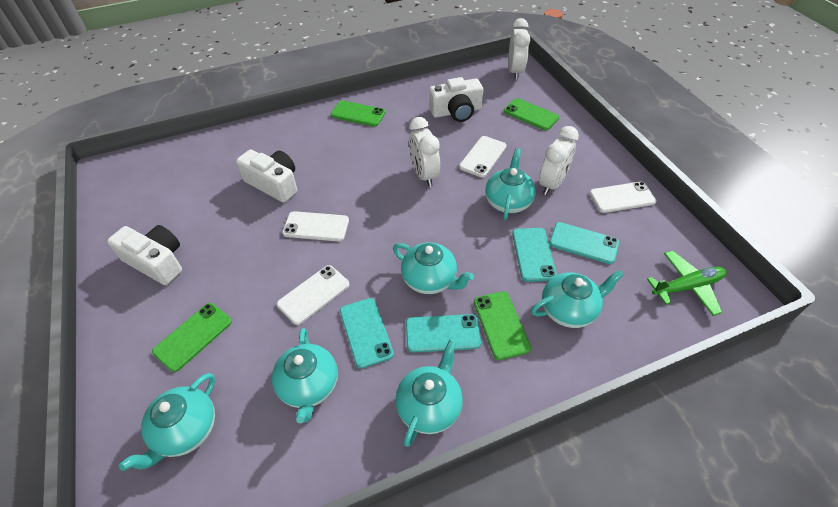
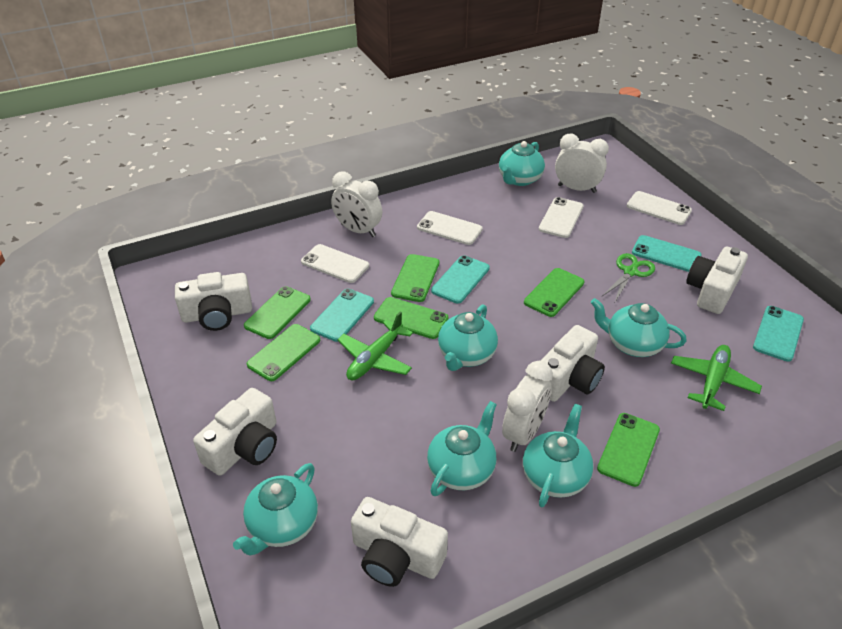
green phone: [152,303,232,372] [331,100,385,127] [474,291,531,360] [504,98,559,130] = 4 -> [244,286,311,339] [247,324,320,381] [374,297,448,339] [391,254,439,302] [524,268,584,317] [597,413,660,487] = 6
green plane: [647,250,727,316] = 1 -> [337,311,413,380] [671,345,762,411] = 2
green scissors: none = 0 -> [602,253,655,302] = 1
white camera: [107,225,182,285] [236,150,297,203] [429,77,483,122] = 3 -> [175,272,252,331] [193,388,277,476] [351,497,448,587] [540,325,605,402] [686,246,748,314] = 5

